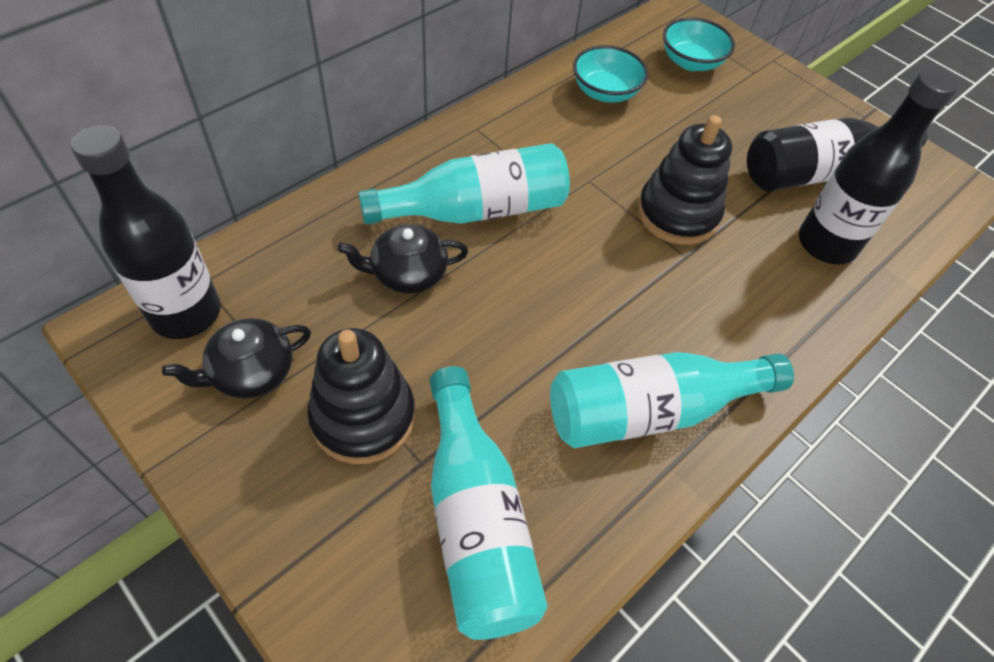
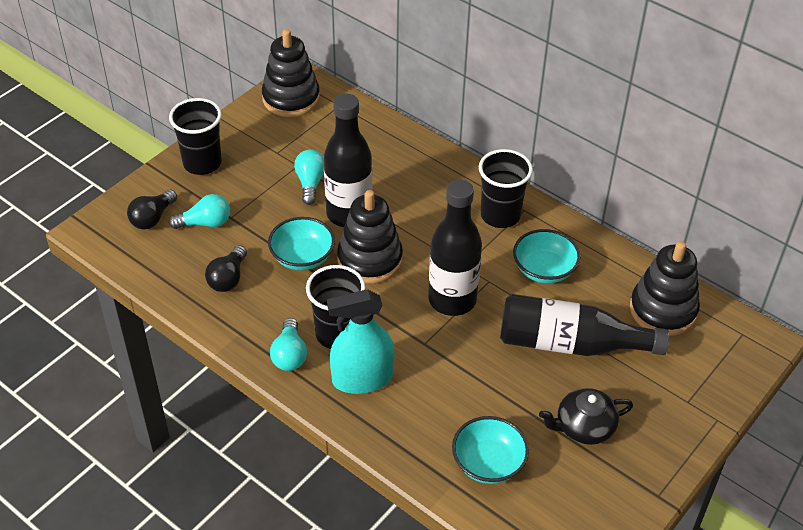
black cup: none = 0 -> [169,98,222,175] [306,265,365,349] [479,149,533,228] = 3
black light bulb: none = 0 -> [127,189,177,230] [205,245,247,292] = 2
black stacking toy: [307,328,415,464] [637,115,732,245] = 2 -> [262,29,320,117] [337,190,403,284] [630,241,700,336] = 3
black teapot: [162,318,311,399] [338,224,468,293] = 2 -> [539,388,633,445] = 1
turquoise bottle: [358,143,570,224] [430,366,548,640] [550,352,794,448] = 3 -> none = 0
turquoise bowl: [573,45,648,103] [663,17,735,71] = 2 -> [268,217,335,271] [452,416,529,484] [513,229,580,284] = 3
turquoise light bulb: none = 0 -> [169,194,230,229] [270,318,307,371] [294,149,324,205] = 3
turquoise spray bottle: none = 0 -> [327,289,394,394] = 1

